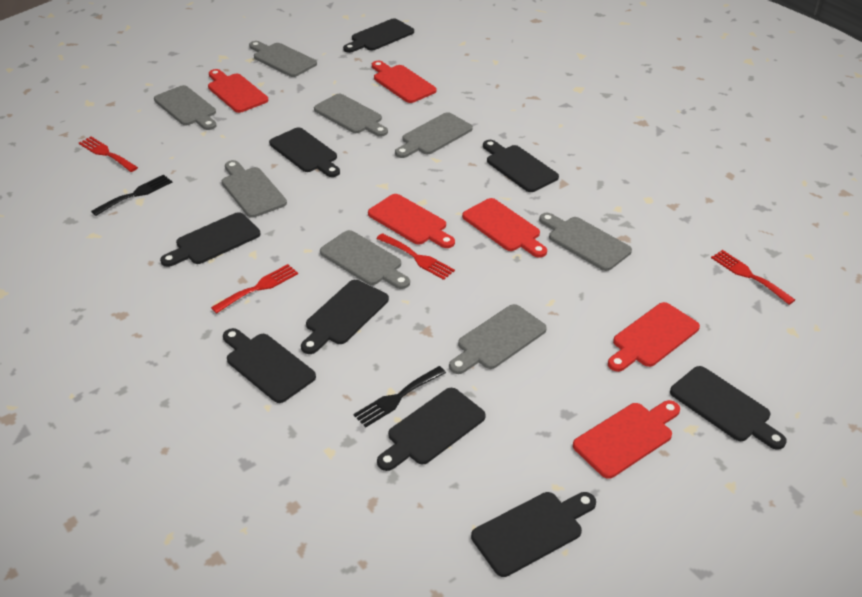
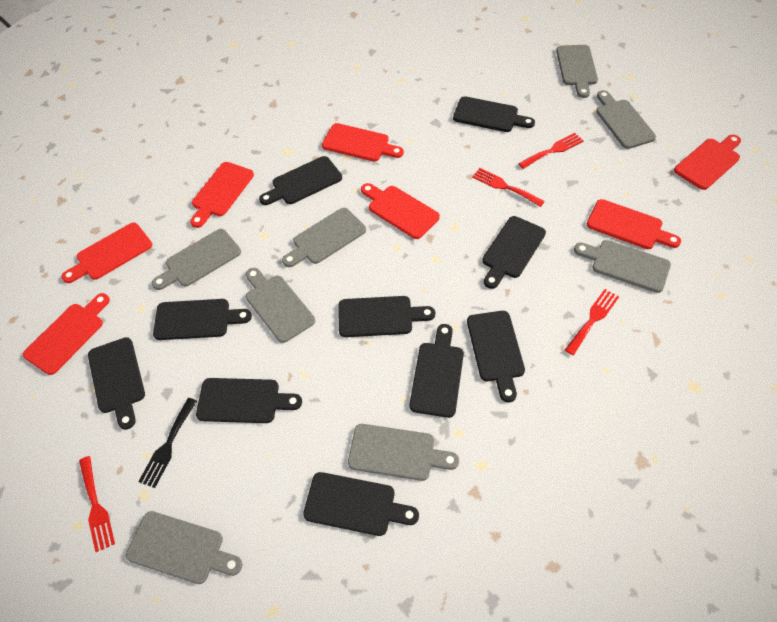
black cutting board: [160,212,261,267] [223,328,316,403] [269,128,340,177] [301,280,389,354] [343,18,414,53] [377,388,486,471] [471,492,596,577] [483,140,559,192] [670,366,787,450] = 9 -> [88,337,145,430] [153,299,252,340] [196,378,302,423] [259,156,342,205] [303,472,419,536] [339,296,435,337] [410,324,464,418] [453,96,535,132] [467,311,525,402] [482,216,546,289] = 10
black fork: [91,175,172,216] [353,366,446,428] = 2 -> [138,398,197,488] = 1
red cutting board: [208,69,268,113] [368,194,455,248] [372,61,437,103] [462,198,547,258] [573,400,680,479] [608,302,700,372] = 6 -> [23,293,110,375] [62,223,152,283] [190,162,254,228] [322,123,404,162] [361,183,440,239] [587,199,681,249] [674,135,741,190] = 7

